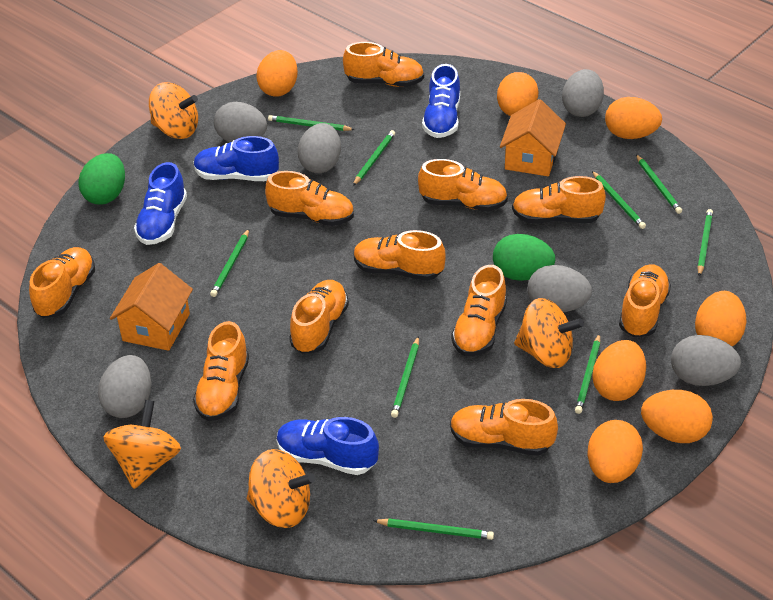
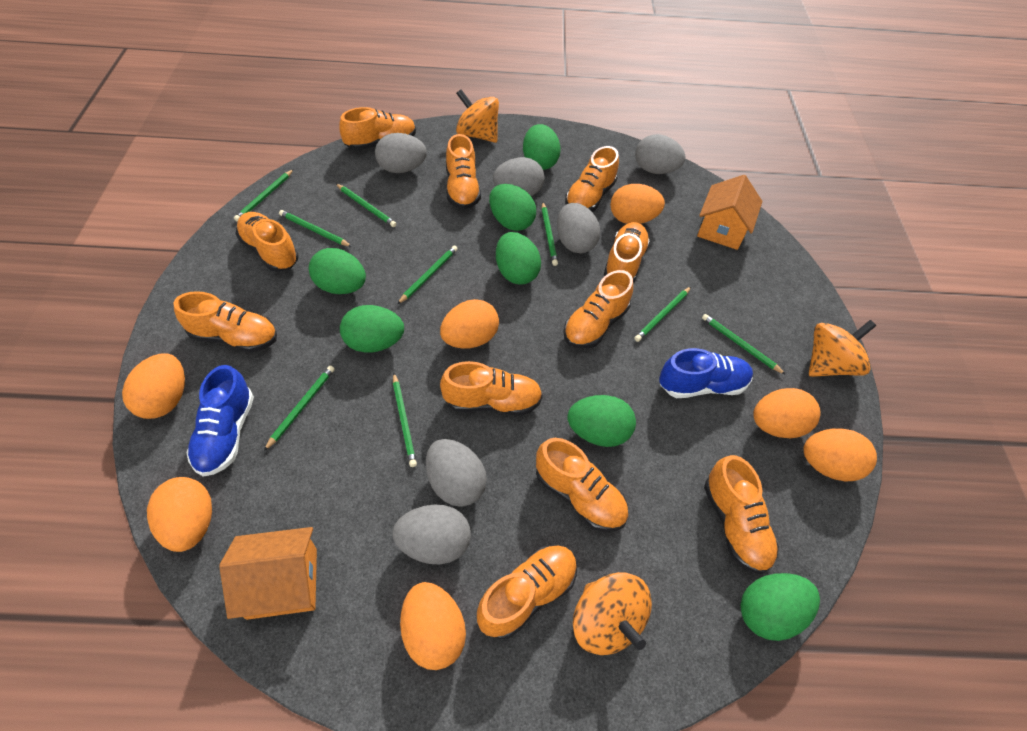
blue shoe: [134,162,187,245] [194,136,279,181] [277,417,379,475] [422,64,460,138] = 4 -> [187,365,254,476] [659,348,753,398] = 2
green egg: [78,153,125,204] [493,234,555,281] = 2 -> [309,248,366,294] [340,305,404,353] [489,184,536,231] [496,232,541,285] [523,124,561,170] [568,395,636,447] [740,573,820,641] = 7
orange spinning top: [103,400,181,489] [149,82,198,139] [247,449,315,528] [514,298,584,368] = 4 -> [456,89,499,143] [573,572,652,655] [809,320,876,377] = 3

